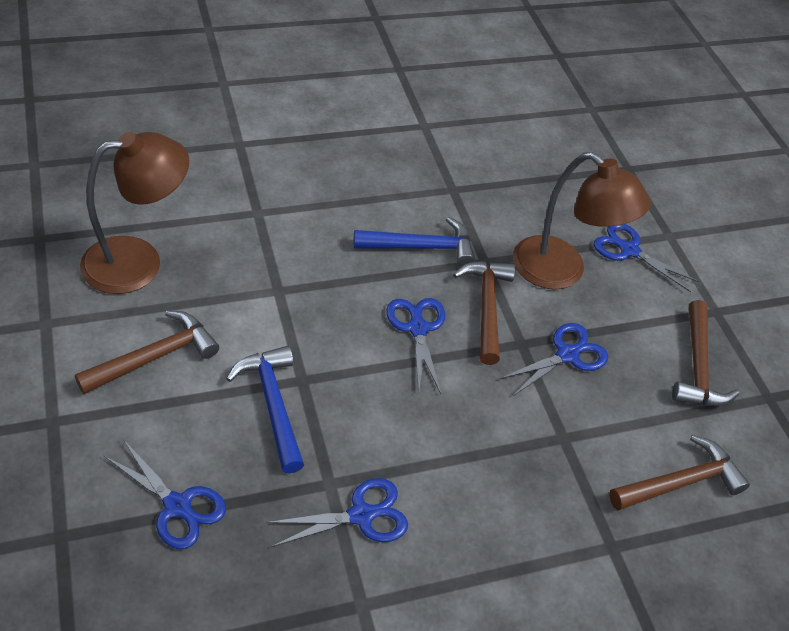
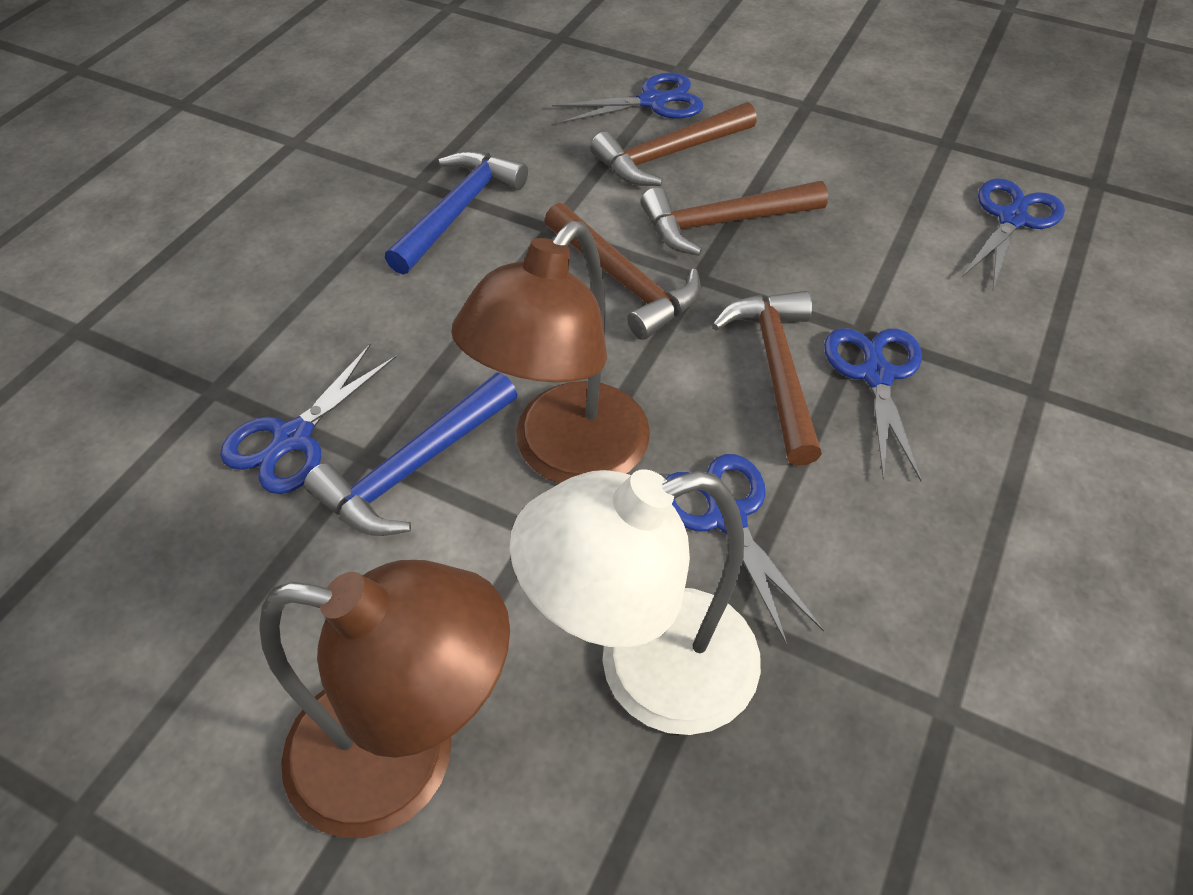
white lamp: none = 0 -> [509,469,761,735] = 1

